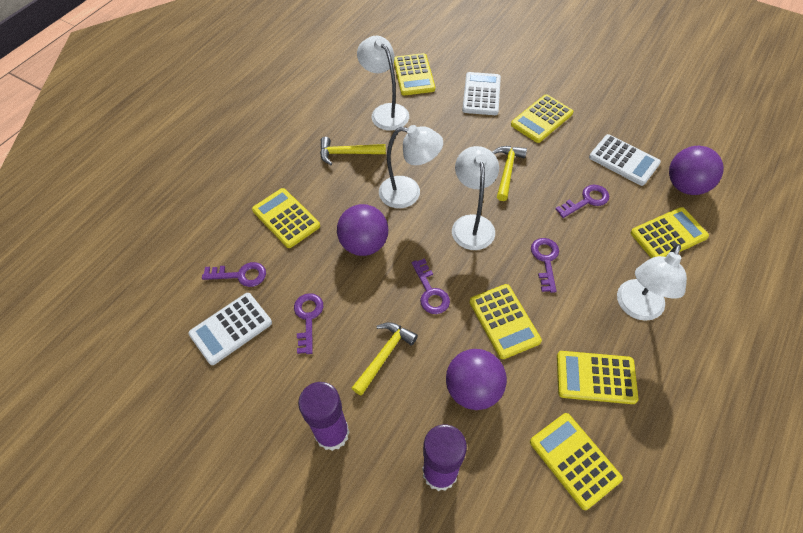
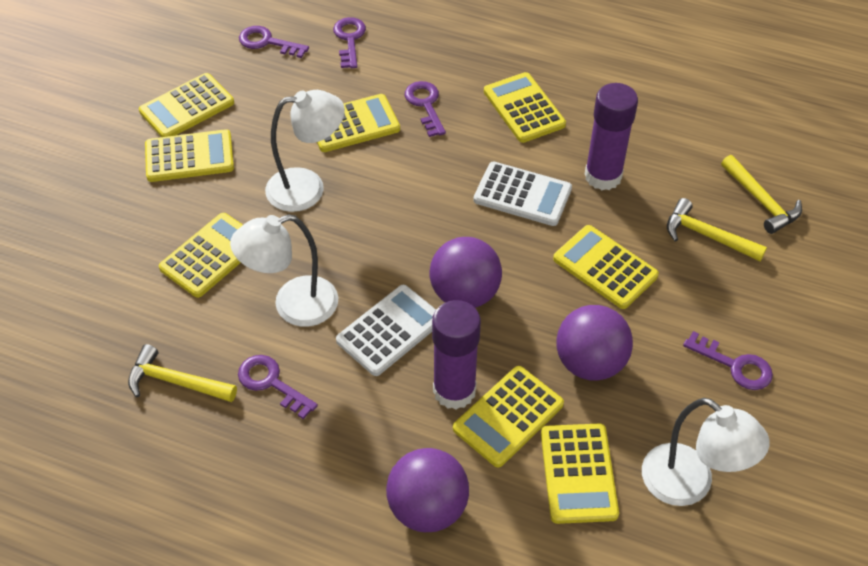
white calculator: [188,293,272,365] [462,72,501,115] [589,134,661,186] = 3 -> [336,285,436,376] [473,162,572,226] = 2
white lamp: [357,36,409,131] [379,125,443,208] [452,146,499,250] [617,244,687,321] = 4 -> [230,214,338,327] [265,90,345,212] [642,398,770,506] = 3
yellow calculator: [252,188,320,248] [394,53,435,96] [469,284,542,359] [511,94,573,143] [530,413,623,510] [557,351,638,404] [630,207,709,258] = 7 -> [139,73,234,137] [145,129,234,182] [159,213,243,298] [317,94,400,152] [453,366,564,467] [484,72,566,143] [541,424,619,524] [553,225,659,309] = 8

